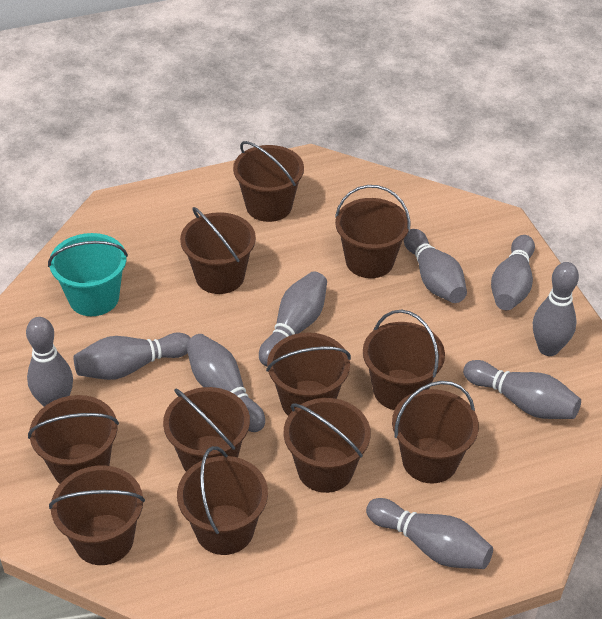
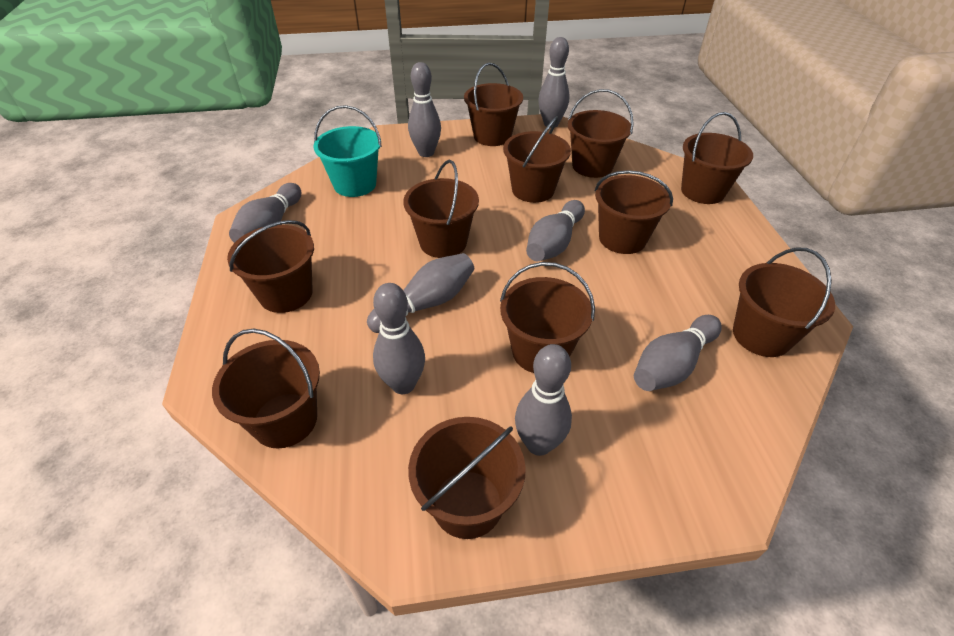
grey bowling pin: [26,317,73,407] [74,333,190,380] [186,334,265,432] [259,271,327,366] [366,498,493,569] [404,229,467,303] [463,360,581,419] [491,235,535,310] [533,262,579,356] = 9 -> [229,183,301,243] [367,253,474,333] [373,283,425,394] [408,62,441,157] [515,344,572,456] [526,200,585,261] [538,37,569,128] [634,315,722,391] = 8

